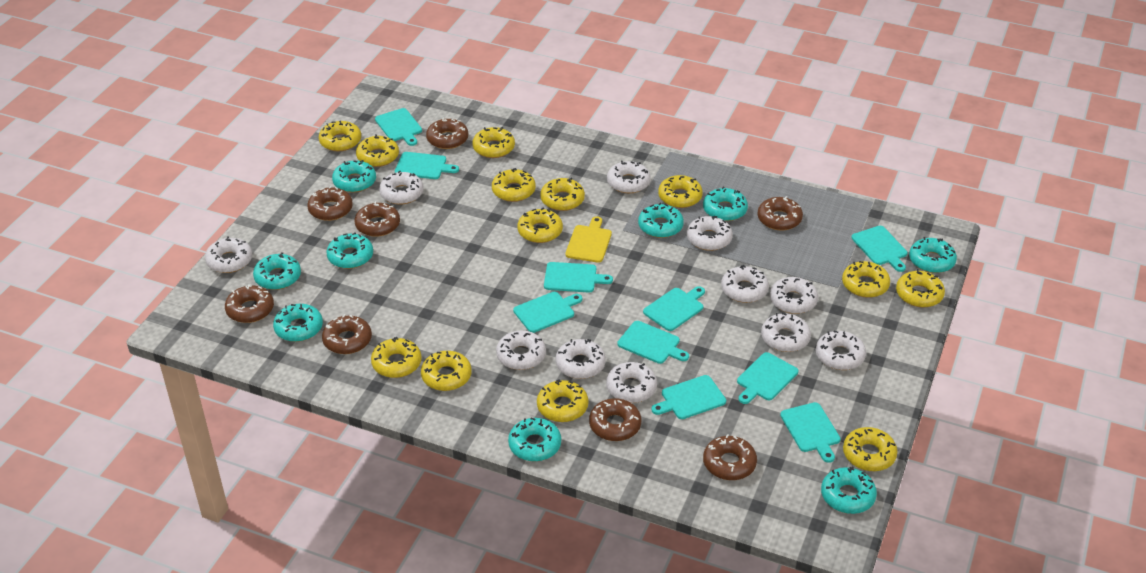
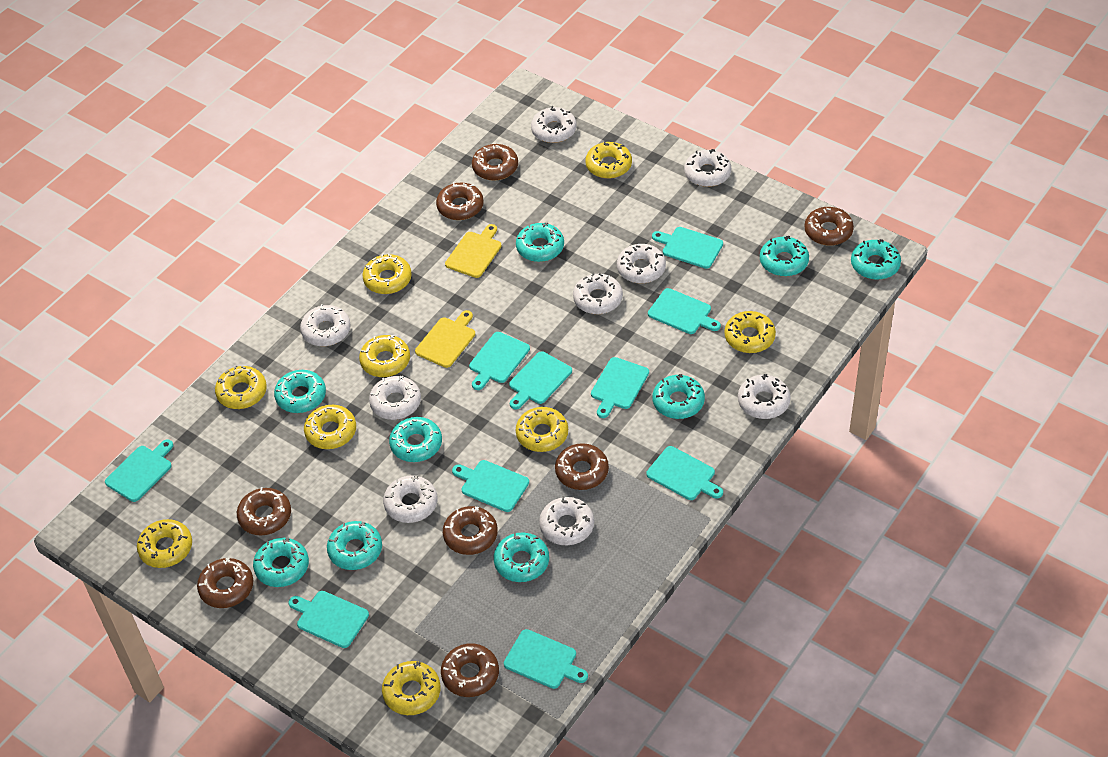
white donut: [205,236,252,273] [379,170,424,205] [496,331,546,370] [556,339,606,379] [606,362,657,403] [607,161,651,193] [687,216,733,251] [721,265,769,303] [761,313,811,352] [770,277,818,314] [816,331,866,370] = 11 -> [300,304,351,346] [369,376,421,420] [383,475,438,523] [531,106,577,143] [539,496,594,545] [573,273,623,314] [617,244,666,283] [684,149,731,187] [738,374,791,419] = 9
yellow cutting board: [565,216,612,263] = 1 -> [415,310,475,368] [445,224,501,278] = 2
yellow donut: [319,121,361,152] [356,134,399,167] [371,337,422,378] [421,351,472,391] [472,127,515,158] [492,168,536,202] [517,208,563,243] [537,379,588,422] [540,178,585,211] [658,175,703,208] [842,261,890,298] [843,427,897,471] [896,269,945,307] = 13 -> [137,519,192,568] [215,366,267,409] [304,405,356,449] [359,335,410,377] [362,253,412,294] [382,661,441,715] [516,407,568,452] [585,141,632,179] [724,311,776,353] = 9

